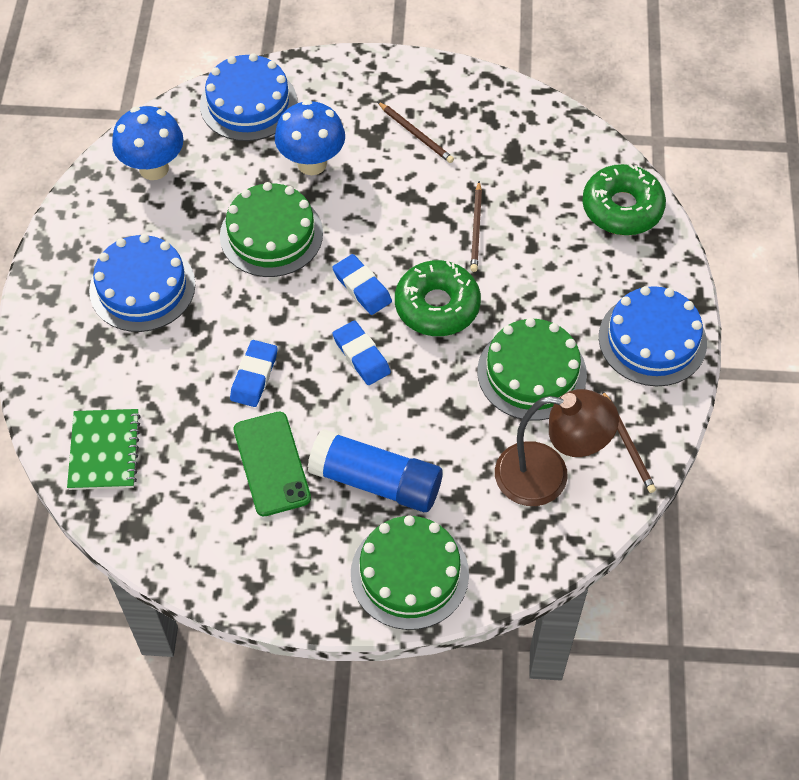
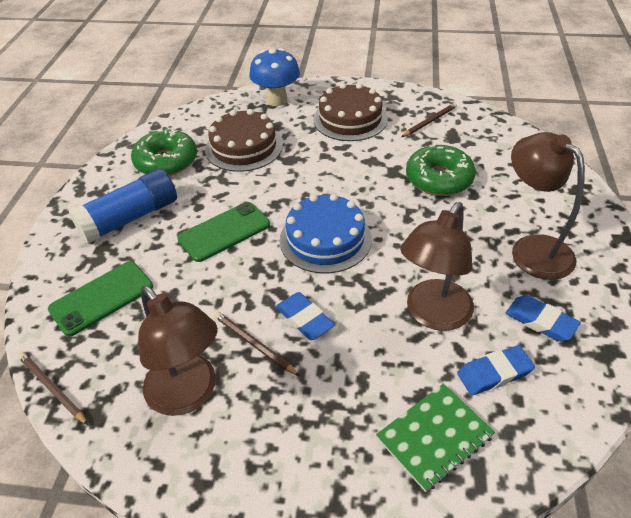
blue cake: [89,234,196,332] [200,53,297,141] [599,286,707,386] = 3 -> [279,194,372,273] = 1
blue mushroom: [112,106,184,180] [275,100,345,175] = 2 -> [249,48,300,106] = 1
brown cake: none = 0 -> [205,109,283,172] [313,83,388,141] = 2
brown lamp: [495,389,619,506] = 1 -> [138,285,218,416] [400,202,474,331] [511,132,585,280] = 3
green cake: [220,182,323,277] [351,515,469,630] [477,318,587,420] = 3 -> none = 0
green phone: [234,412,311,516] = 1 -> [48,261,153,337] [177,202,270,262] = 2

